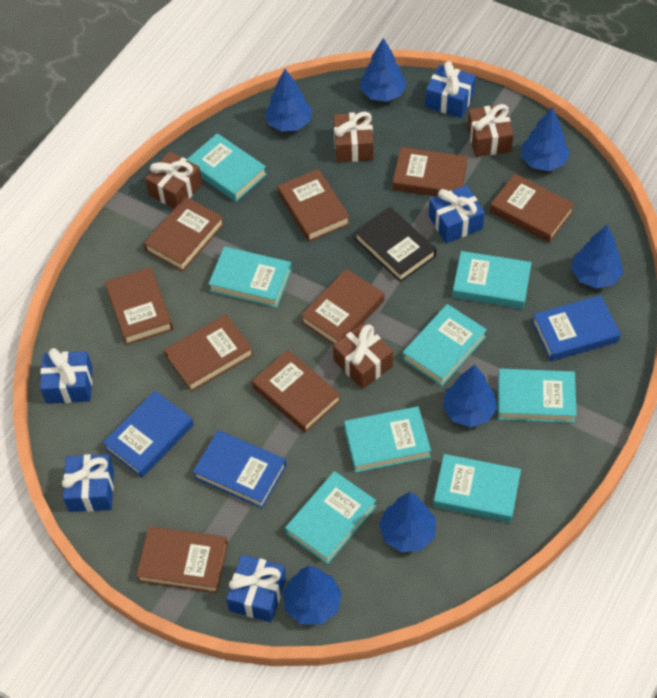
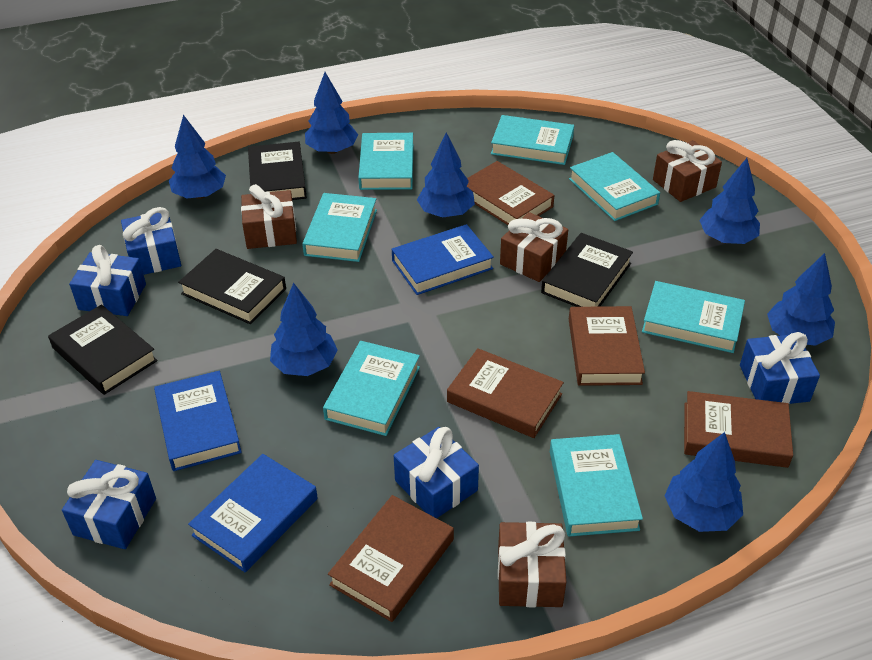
black book: [354,207,437,282] = 1 -> [48,305,158,395] [178,249,286,324] [248,142,307,200] [541,233,633,307] = 4
brown book: [105,267,173,345] [136,526,228,593] [144,197,224,272] [164,314,253,392] [252,350,341,433] [277,169,350,242] [301,269,384,345] [392,147,468,196] [490,174,574,243] = 9 -> [328,495,454,622] [447,348,564,438] [467,161,554,225] [569,306,645,386] [684,391,793,468] = 5
turquoise book: [187,133,267,202] [208,247,292,308] [285,471,376,564] [344,406,431,473] [402,304,487,386] [433,454,521,523] [452,251,532,309] [498,368,577,423] = 8 -> [302,193,377,262] [323,341,420,436] [358,133,413,190] [491,115,574,165] [550,434,643,537] [569,152,660,221] [642,281,745,353] = 7

